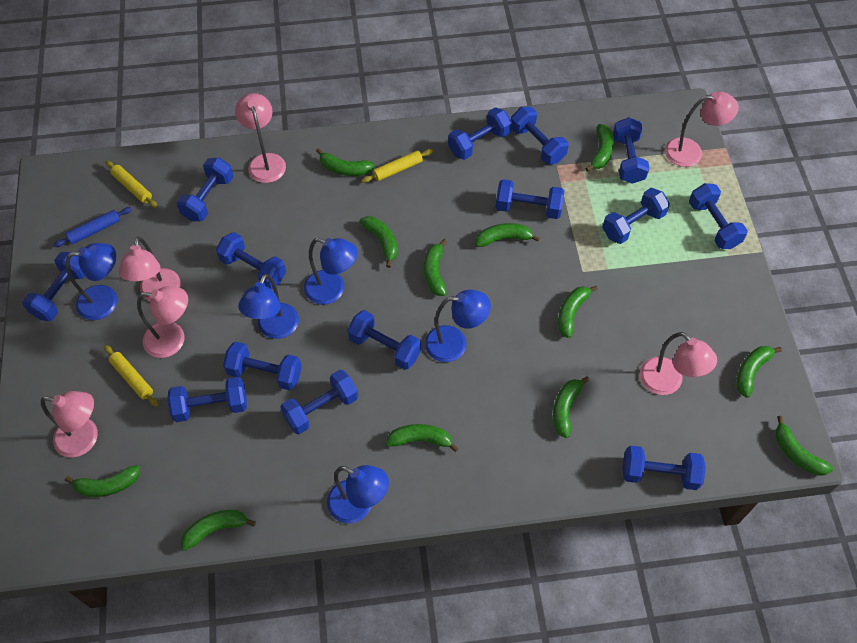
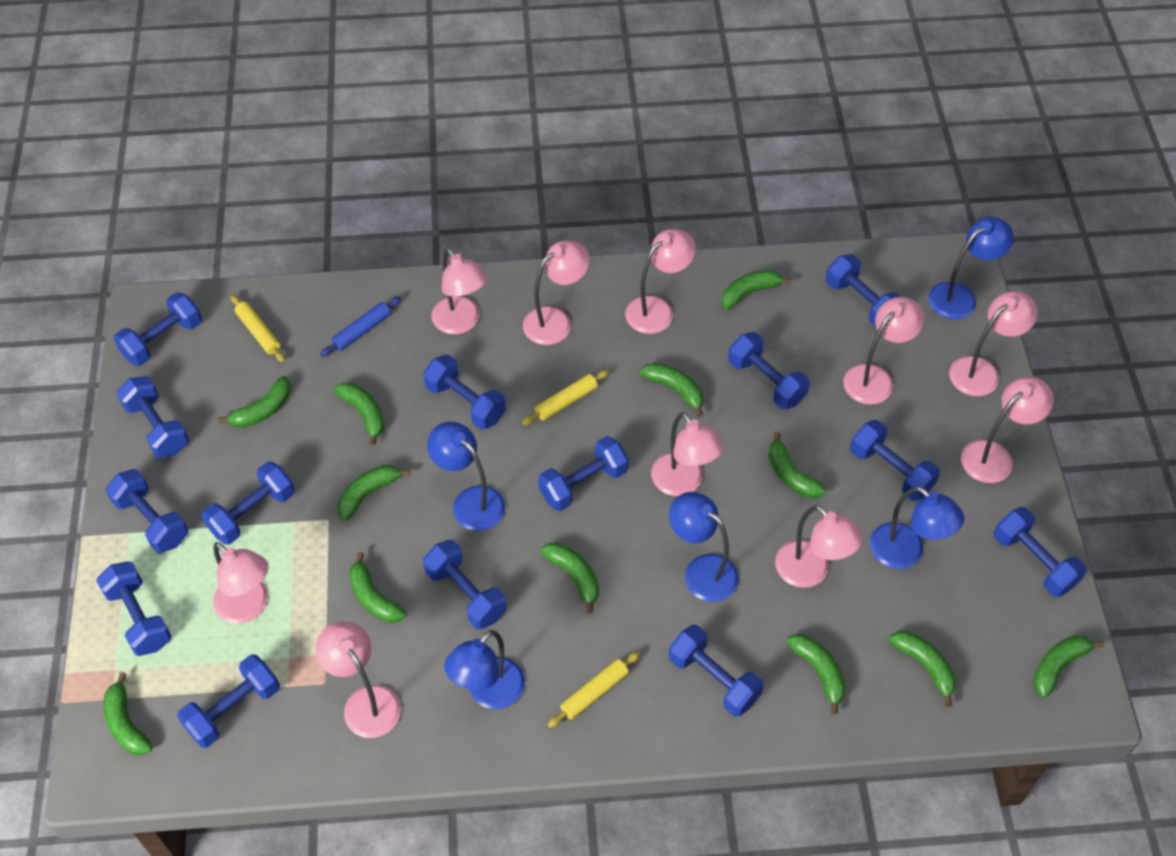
pink lamp: [41,391,98,457] [119,237,181,301] [137,286,188,358] [235,93,286,183] [640,332,717,395] [665,92,739,167] = 6 -> [213,542,269,624] [315,621,401,738] [431,248,487,334] [523,240,590,345] [625,229,696,334] [651,412,724,496] [775,505,863,588] [843,297,924,405] [949,291,1037,396] [961,376,1054,483] = 10

